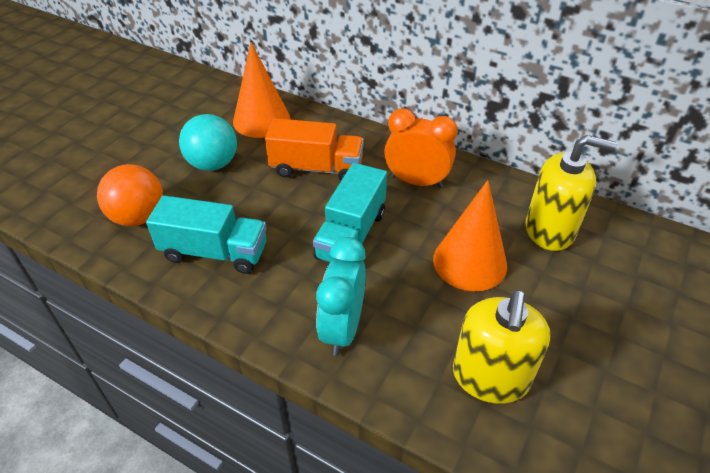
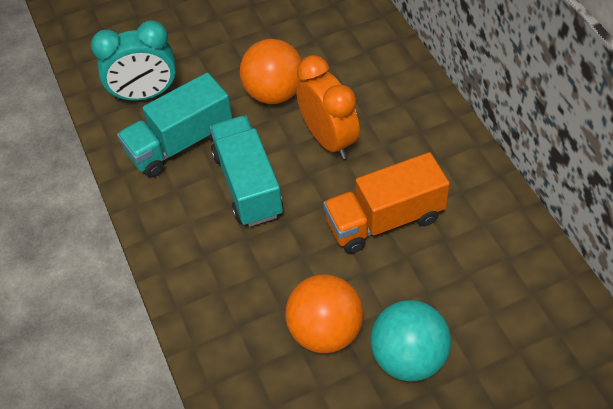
orange ball: [97,164,163,226] = 1 -> [240,39,302,104] [286,275,364,353] = 2
orange cone: [233,42,291,138] [433,180,507,291] = 2 -> none = 0
yellow soap dispenser: [453,290,551,404] [526,135,617,251] = 2 -> none = 0

